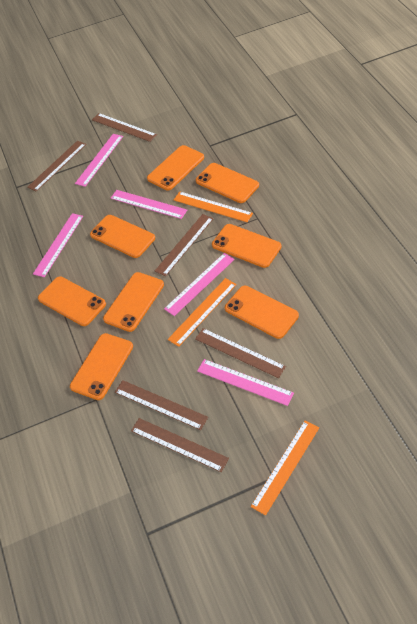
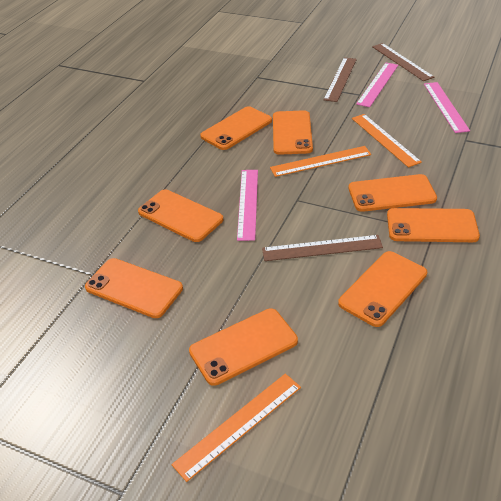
brown ruler: [27,140,86,192] [92,113,157,142] [115,380,208,430] [131,418,229,472] [155,214,214,276] [195,328,286,378] = 6 -> [262,235,383,261] [323,57,357,102] [372,43,434,81] = 3
pink ruler: [33,213,83,277] [75,134,123,187] [111,190,187,219] [164,253,235,316] [197,359,294,406] = 5 -> [237,170,258,241] [356,63,398,107] [424,82,470,133] = 3

